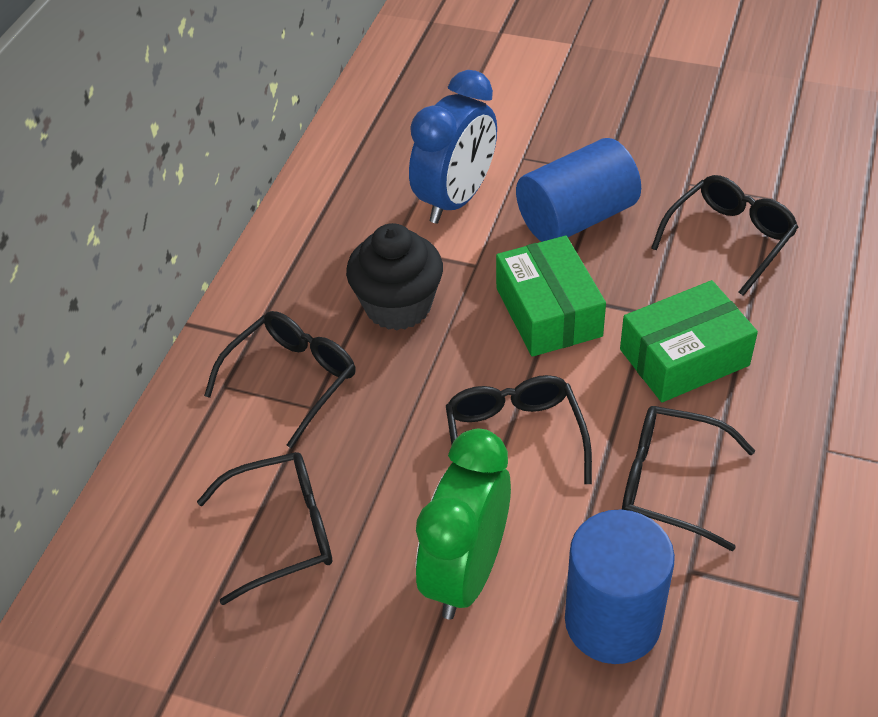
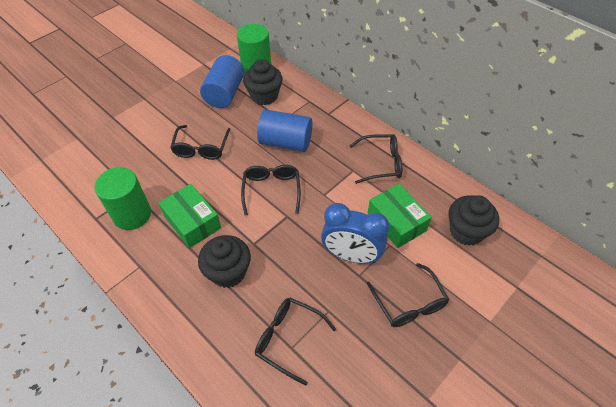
black cupcake: [346,223,443,330] = 1 -> [198,235,251,288] [243,59,283,105] [449,195,499,246] = 3
green clock: [416,429,511,620] = 1 -> none = 0
green cylinder: none = 0 -> [95,167,151,230] [237,24,271,74] = 2

